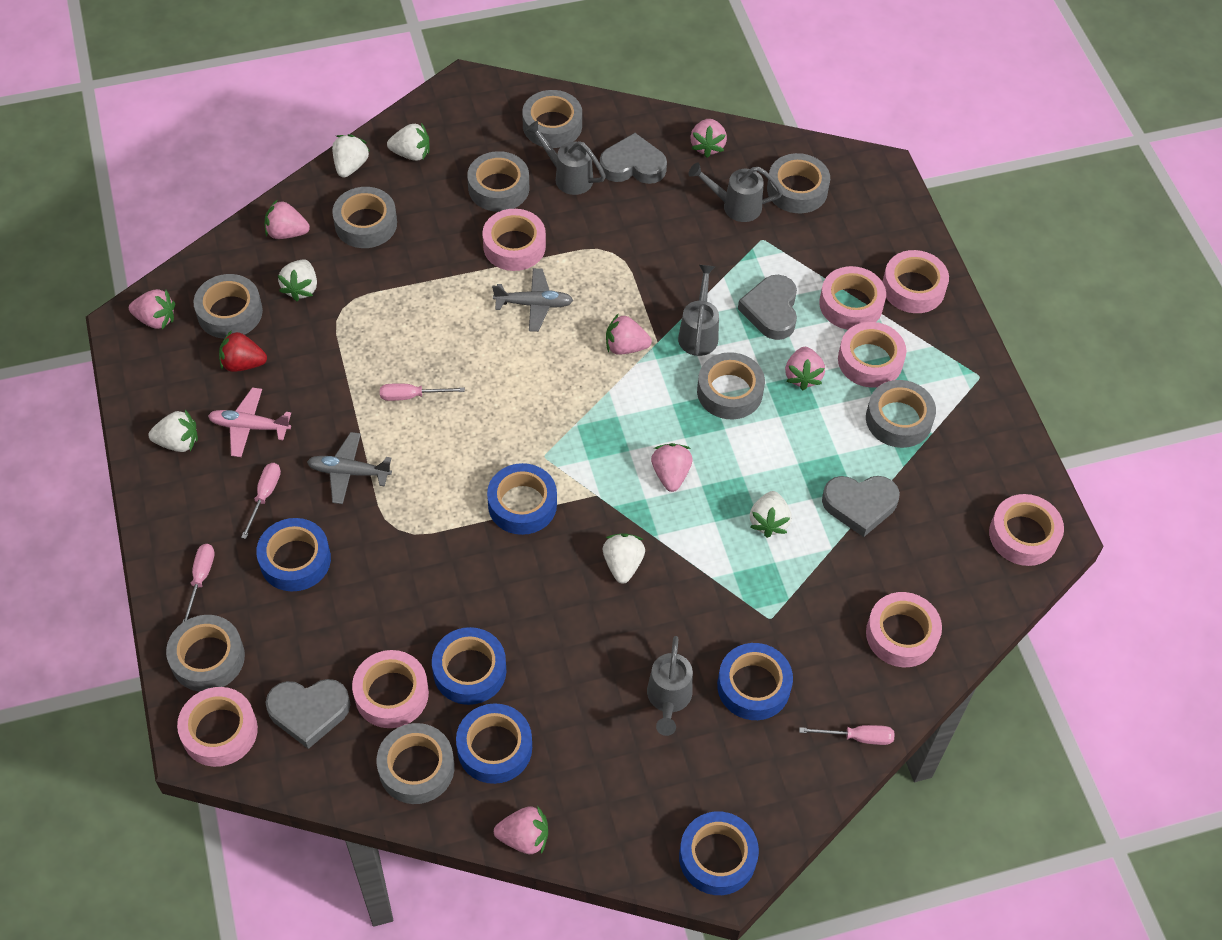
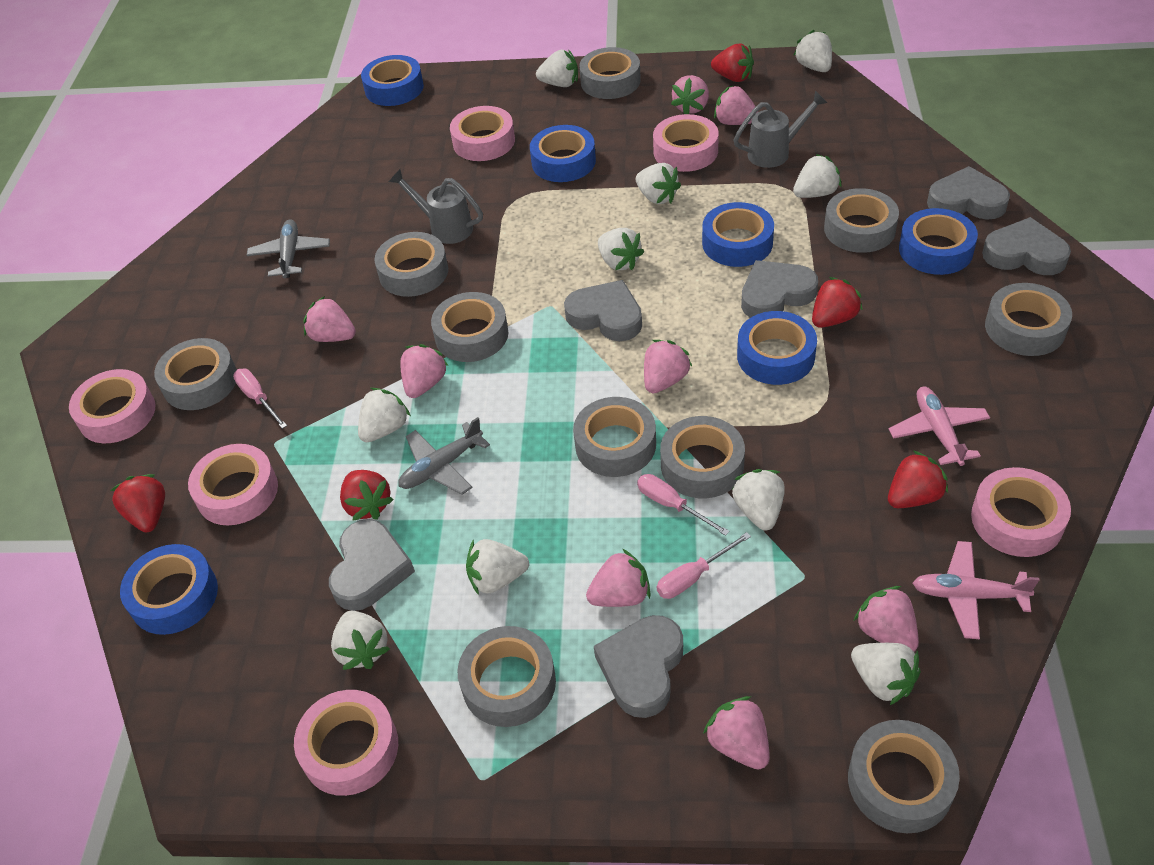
grey heart: [265,679,351,749] [600,133,667,184] [738,275,797,340] [822,476,900,537] = 4 -> [329,519,415,611] [564,280,642,341] [594,615,683,718] [741,260,818,318] [927,166,1010,219] [982,217,1071,275] = 6
grey tape: [166,615,245,692] [193,274,263,339] [332,187,397,248] [377,723,454,804] [467,151,529,212] [522,90,582,148] [697,352,765,420] [767,153,830,213] [866,380,936,448] = 9 -> [154,338,237,410] [374,232,448,297] [431,292,508,362] [458,626,556,727] [573,397,656,477] [579,47,641,99] [660,416,745,498] [824,188,899,253] [848,720,960,833] [985,283,1072,356] = 10
grey watering can: [525,120,606,195] [647,636,693,736] [678,265,719,356] [688,162,783,222] = 4 -> [389,169,483,244] [734,91,827,168] = 2
pink plane: [208,387,291,457] = 1 -> [889,387,990,466] [913,541,1039,639] = 2
pink screwdriver: [182,544,215,623] [241,463,281,539] [380,383,465,401] [799,725,895,745] = 4 -> [233,368,287,429] [637,474,730,536] [657,532,751,599] = 3
pink strawberry: [129,289,175,329] [265,199,310,239] [494,806,548,854] [606,313,652,355] [651,443,692,492] [690,119,727,158] [785,347,825,390] = 7 -> [303,296,356,342] [400,344,448,398] [586,549,651,607] [644,340,692,393] [671,75,709,114] [703,696,770,770] [714,86,758,125] [854,586,919,652] = 8
pink tape: [177,687,258,767] [352,650,429,728] [482,209,546,271] [819,266,886,330] [838,322,906,388] [866,592,942,667] [882,250,949,313] [989,494,1064,566] = 8 -> [69,369,156,443] [188,444,278,525] [294,690,398,796] [450,106,515,161] [653,114,719,172] [971,467,1071,557] = 6
red strawberry: [219,330,267,372] = 1 -> [110,474,165,532] [340,470,394,520] [711,43,754,82] [812,277,863,328] [888,451,948,508] = 5
white strawberry: [149,410,198,452] [278,260,317,301] [332,134,370,178] [387,123,430,161] [603,533,645,584] [750,491,792,538] = 6 -> [331,611,390,670] [358,388,411,442] [466,539,529,595] [536,49,578,87] [598,228,644,270] [636,163,681,204] [732,469,785,530] [793,30,832,72] [793,154,841,198] [851,643,921,706] = 10

